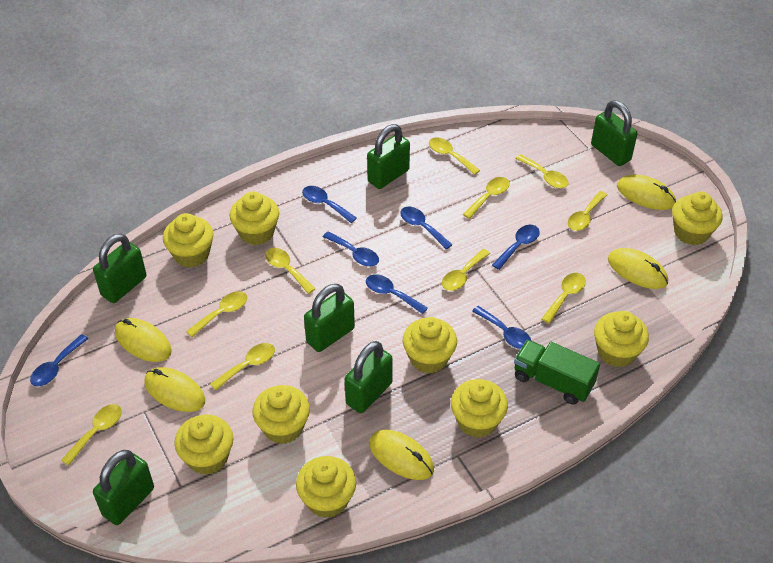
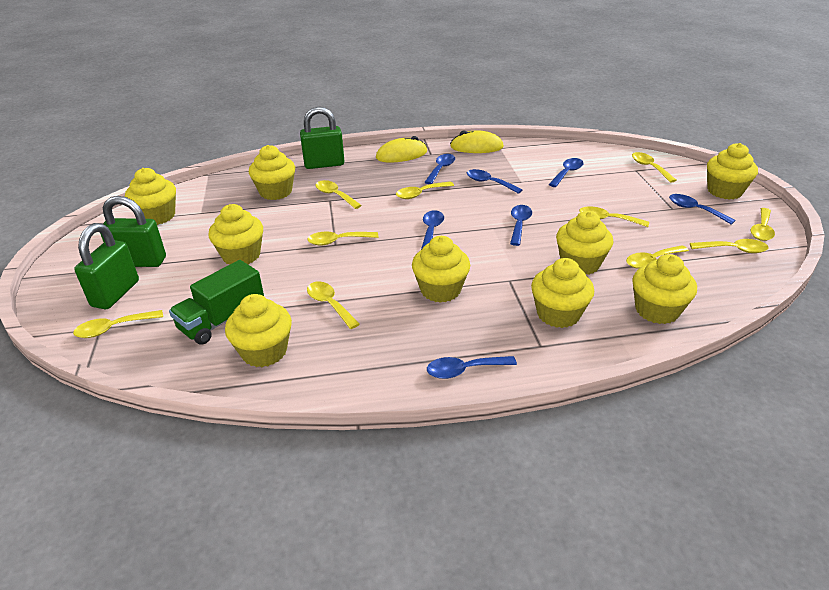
green padlock: [93,234,147,303] [93,450,154,525] [304,284,355,352] [345,341,393,413] [367,124,410,189] [591,100,637,166] = 6 -> [74,223,139,309] [100,196,166,267] [300,107,344,169] = 3
yellow mouse: [115,318,172,362] [144,367,205,412] [369,430,434,480] [608,248,668,289] [617,175,676,210] = 5 -> [376,136,427,162] [450,131,504,153] = 2

